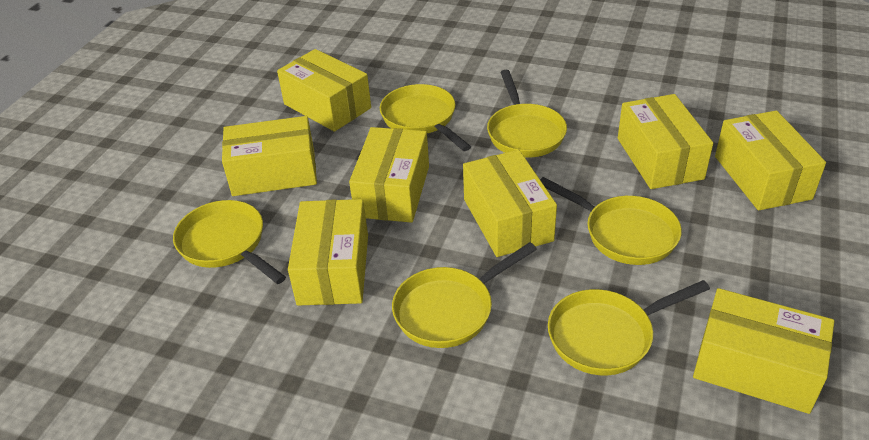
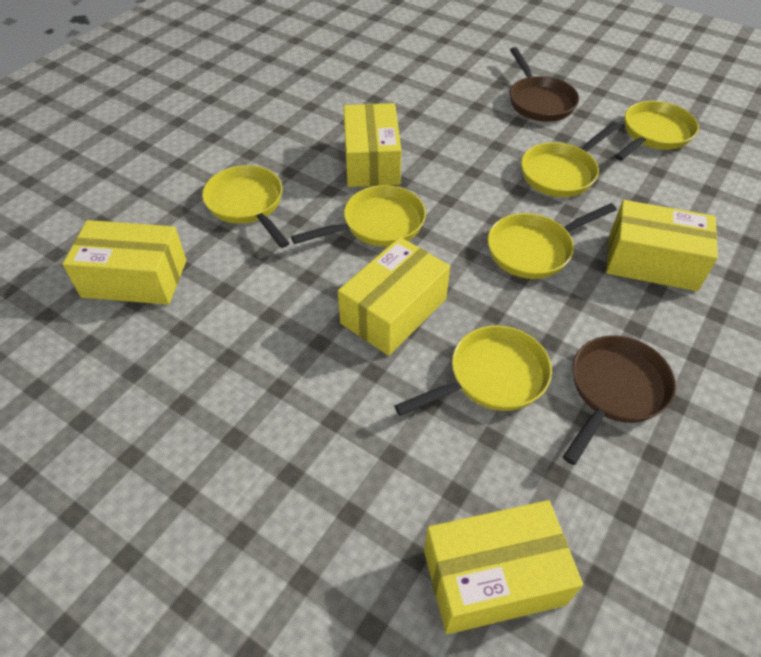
brown pan: none = 0 -> [510,47,579,122] [563,335,676,465] = 2
yellow box: [222,116,317,196] [277,49,371,132] [288,199,368,306] [349,127,429,223] [463,150,557,257] [618,94,713,189] [693,288,834,414] [715,110,826,211] = 8 -> [63,220,186,305] [338,237,450,356] [343,103,401,187] [424,500,583,634] [606,200,718,291] = 5

